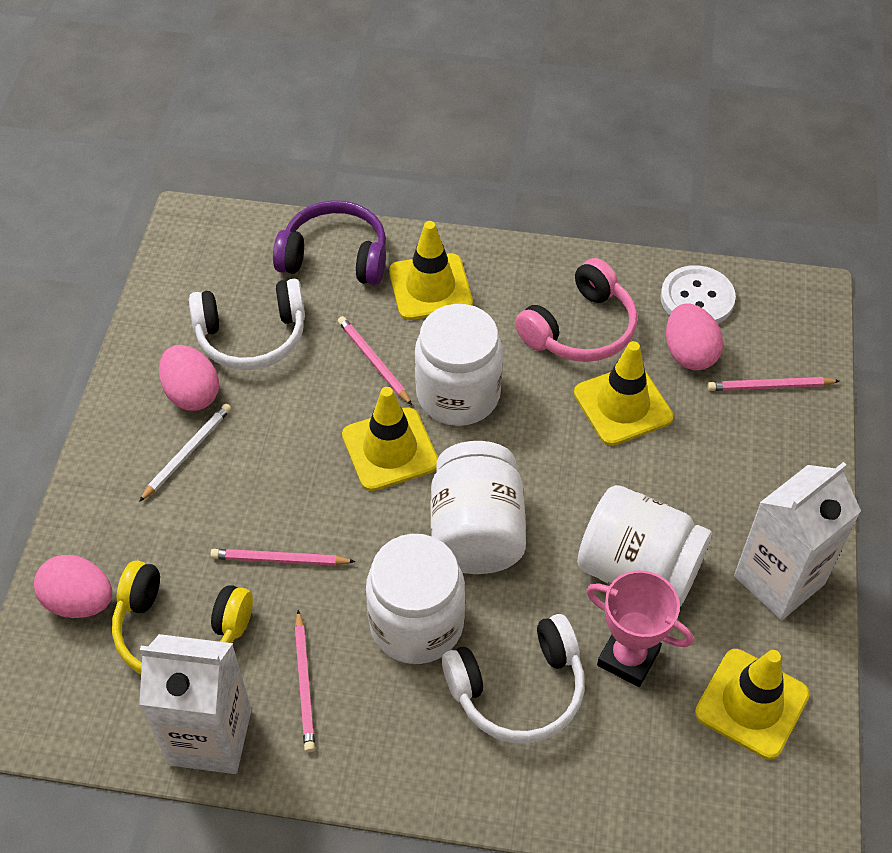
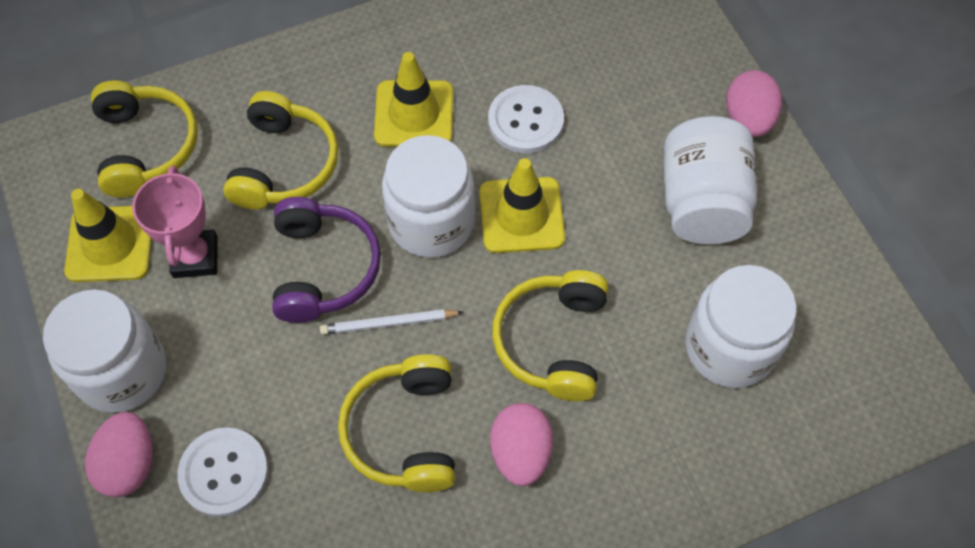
pink headphones: [515,258,637,362] = 1 -> none = 0
pink pencil: [210,549,356,566] [295,610,315,752] [338,316,412,405] [707,377,839,391] = 4 -> none = 0
white button: [660,265,736,324] = 1 -> [178,428,269,517] [488,85,564,153] = 2
white carton: [139,634,252,774] [734,462,861,620] = 2 -> none = 0
white headphones: [189,279,305,370] [442,614,585,743] = 2 -> none = 0
yellow headphones: [112,560,253,674] = 1 -> [91,80,198,198] [223,91,338,209] [338,354,455,492] [492,270,608,401] = 4
yellow traffic cone: [342,387,438,491] [389,221,473,320] [574,341,673,446] [695,649,810,759] = 4 -> [64,189,152,282] [374,52,453,147] [480,158,565,253] = 3

